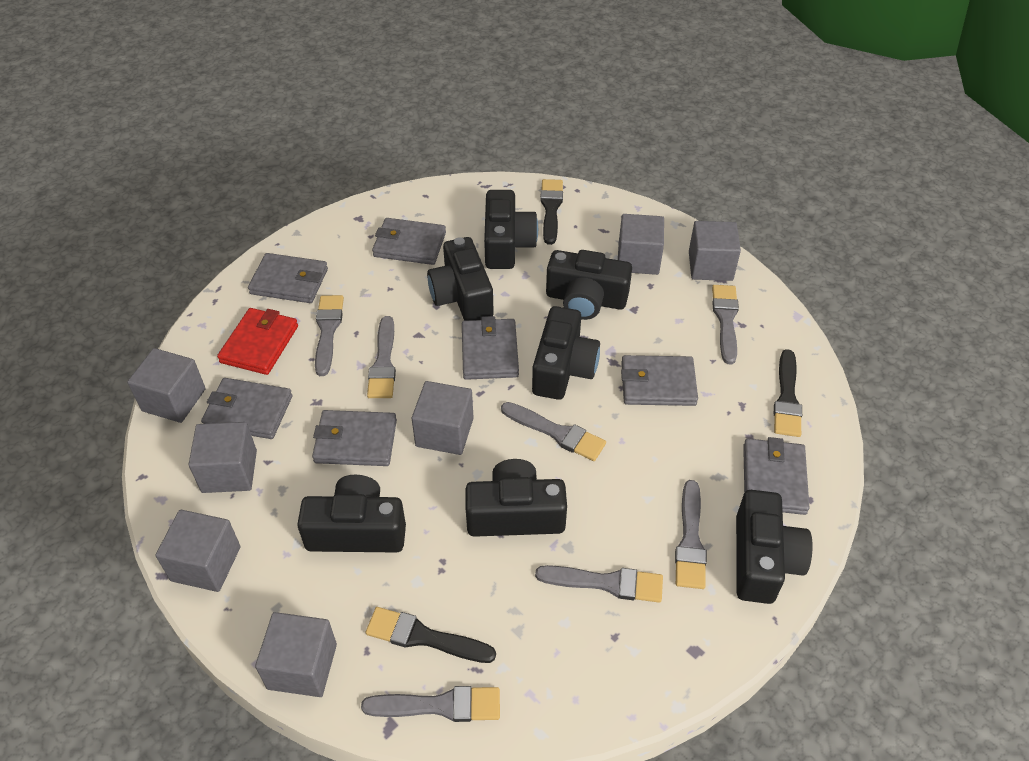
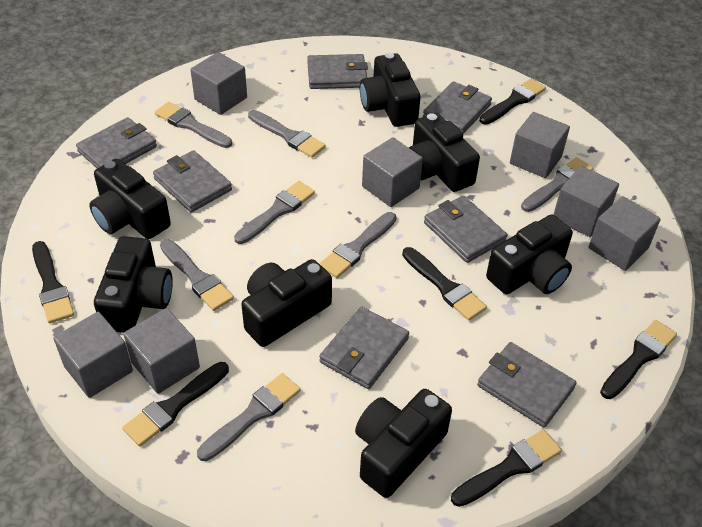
black brush: [365,607,496,663] [540,179,563,245] [774,349,802,437] = 3 -> [32,241,74,323] [122,362,229,447] [402,247,487,320] [451,429,562,507] [479,78,546,125] [600,320,677,399] = 6
red wallet: [217,308,298,375] = 1 -> none = 0

